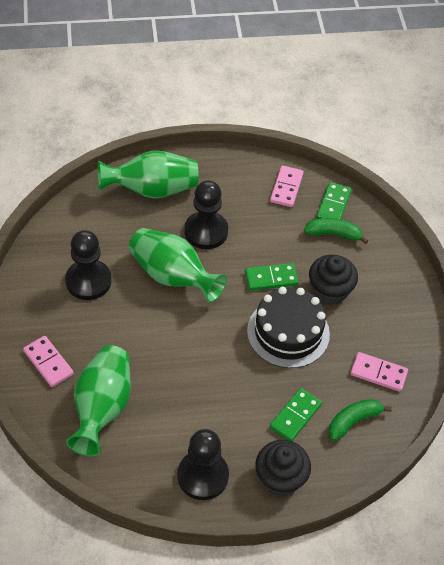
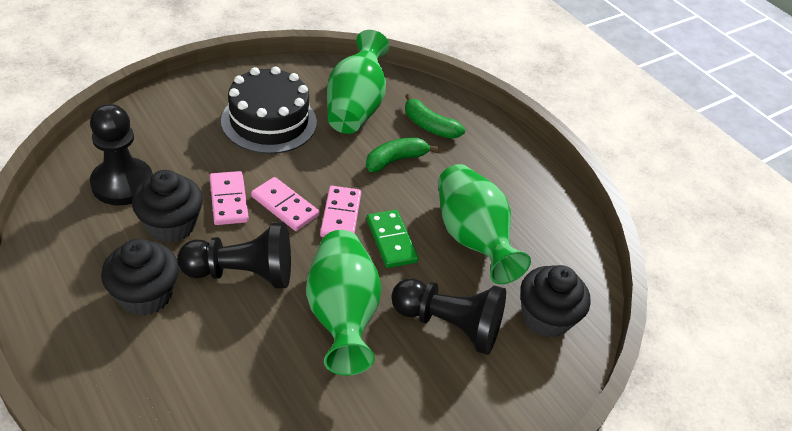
black cupcake: [255,440,311,496] [309,255,358,305] = 2 -> [101,239,179,316] [132,170,203,243] [520,265,591,338] = 3
green domino: [245,263,299,291] [270,388,322,441] [316,182,352,219] = 3 -> [367,210,419,268] = 1

